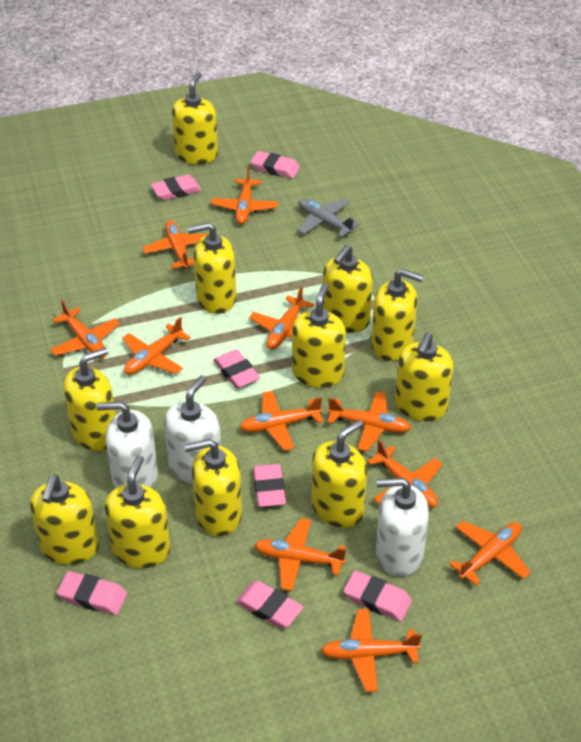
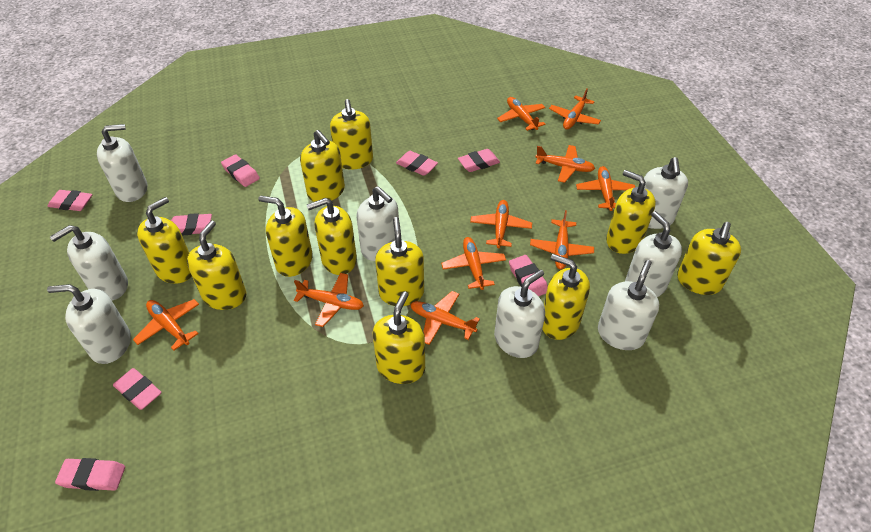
grey plane: [298,199,360,237] = 1 -> none = 0
orange plane: [50,300,120,359] [122,317,191,375] [142,221,209,269] [211,167,278,224] [239,391,323,451] [249,286,314,350] [254,518,346,591] [321,609,422,692] [327,391,411,451] [367,440,443,508] [449,521,531,586] = 11 -> [133,299,199,351] [294,273,364,327] [410,291,480,345] [441,237,506,290] [470,200,532,248] [497,97,546,131] [530,210,594,269] [536,145,595,183] [549,88,601,130] [576,166,635,211] = 10
pink eraser: [57,571,127,615] [151,175,202,200] [213,349,260,389] [236,581,303,629] [251,151,300,179] [253,464,286,507] [343,571,412,621] = 7 -> [48,190,93,211] [55,458,125,491] [113,368,162,410] [171,213,212,235] [221,154,260,187] [396,151,438,176] [458,149,500,172] [509,255,548,296] = 8
white soap dispenser: [96,402,158,489] [164,376,221,484] [376,478,429,577] = 3 -> [47,284,131,364] [50,225,128,300] [97,124,147,202] [356,186,399,261] [494,270,545,358] [598,260,659,350] [625,211,682,297] [644,157,688,229] = 8

